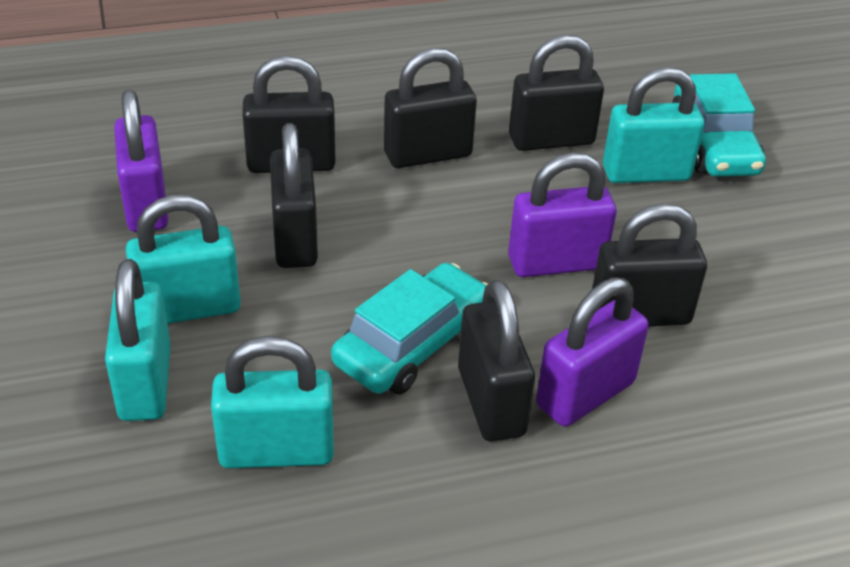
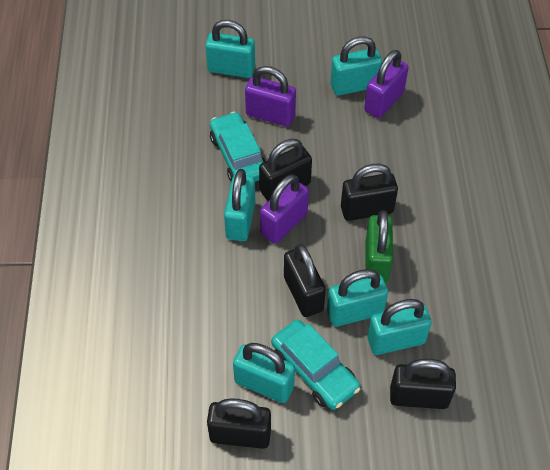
black padlock: [242,55,335,173] [270,123,318,268] [384,48,477,168] [458,279,535,442] [509,35,604,151] [592,204,707,326] = 6 -> [207,399,271,449] [259,139,312,201] [284,244,326,317] [341,163,398,221] [390,359,456,409] = 5
green padlock: none = 0 -> [365,210,393,283] = 1
turquoise padlock: [105,259,171,421] [126,195,241,324] [211,336,334,469] [603,67,705,183] = 4 -> [205,20,255,78] [224,169,256,241] [233,343,295,403] [327,269,388,327] [330,36,382,96] [368,299,432,355] = 6

